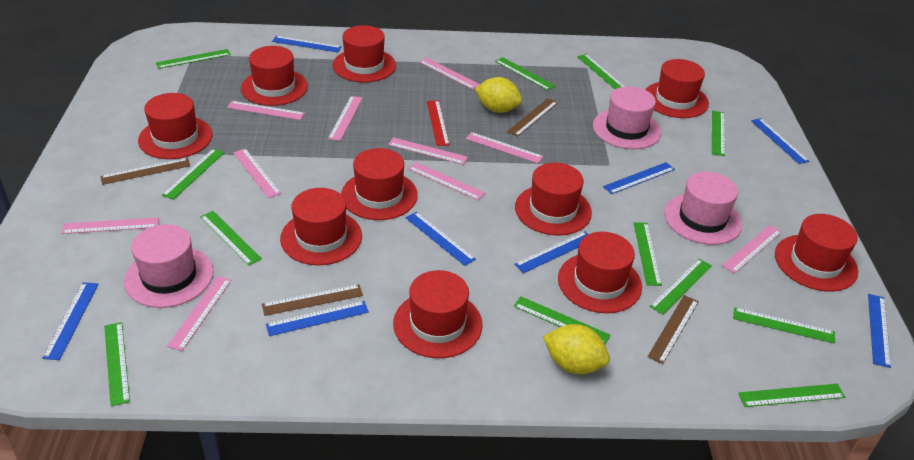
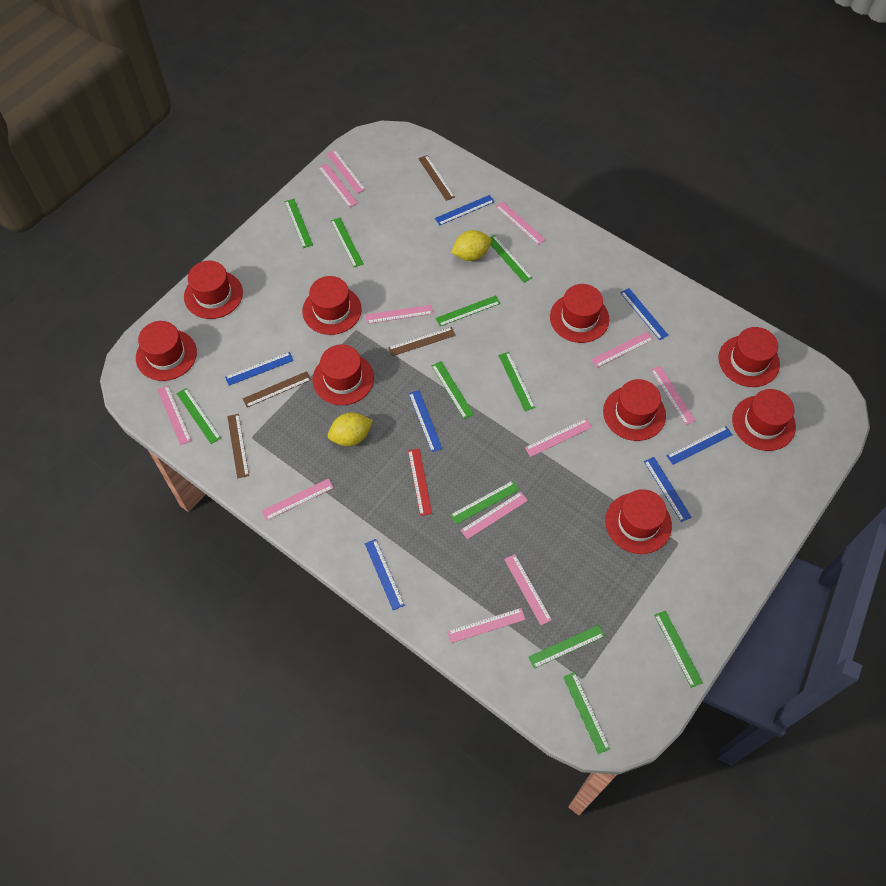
blue ruler: [42,282,99,360] [266,301,369,336] [272,36,342,53] [406,212,476,266] [514,231,588,273] [603,162,675,194] [751,118,809,164] [868,294,891,368] = 8 -> [225,352,294,386] [365,539,405,610] [409,390,443,452] [435,195,495,226] [620,288,669,340] [644,457,692,522] [666,426,732,465] = 7
green ruler: [104,322,130,406] [156,49,231,69] [162,148,225,200] [200,211,262,266] [495,57,555,91] [513,296,611,344] [577,54,625,89] [634,222,662,286] [649,259,712,315] [712,111,725,156] [733,307,835,344] [738,384,845,407] = 12 -> [176,388,221,444] [284,199,313,248] [331,218,364,267] [431,361,474,419] [435,295,501,326] [450,481,519,525] [490,235,532,283] [498,352,535,411] [529,625,605,669] [563,672,610,754] [654,610,703,688] = 11
pink hat: [124,224,214,308] [593,86,661,149] [664,172,742,245] = 3 -> none = 0
pink ruler: [61,217,159,234] [167,276,231,351] [227,101,305,120] [233,148,281,198] [328,96,363,141] [388,137,468,165] [408,162,485,200] [419,58,480,89] [466,132,543,163] [722,225,782,274] = 10 -> [157,385,191,445] [262,478,334,521] [318,163,358,208] [327,150,366,193] [365,305,433,324] [447,608,526,643] [461,492,528,539] [496,202,546,245] [504,554,552,625] [525,419,592,457] [591,331,654,368] [651,366,696,425] = 12
red hat: [138,93,212,159] [241,46,308,106] [280,188,362,265] [333,25,396,82] [341,148,418,220] [393,270,483,358] [515,163,592,236] [558,232,642,313] [645,59,709,118] [775,214,858,292] = 10 -> [136,321,197,381] [184,261,243,319] [302,276,362,335] [312,345,374,405] [550,284,609,343] [603,379,666,441] [605,489,672,554] [718,327,780,387] [732,389,796,451] = 9

